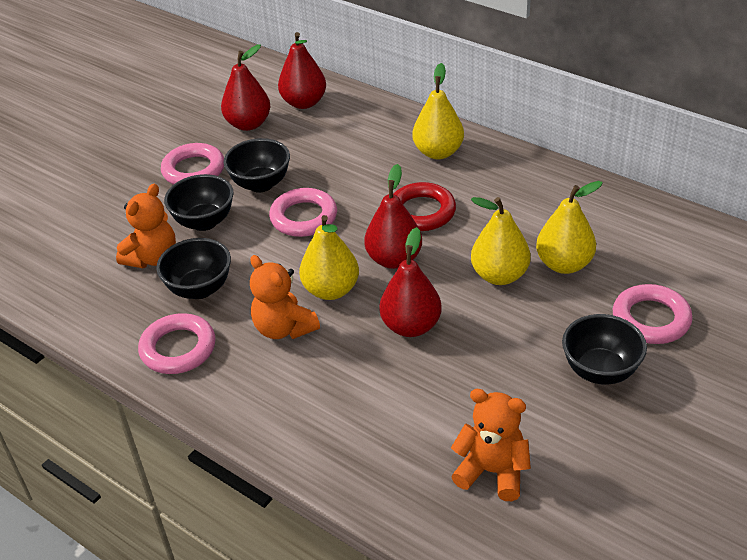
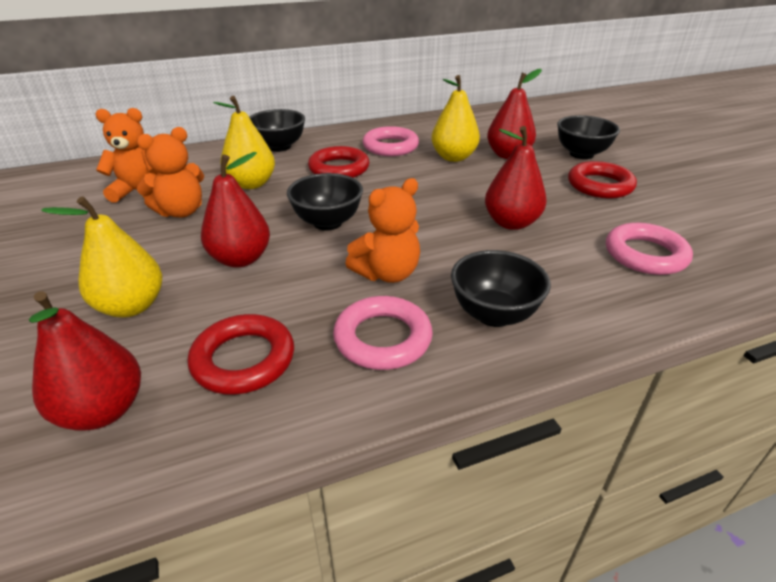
pink ring: [138,313,216,374] [161,143,224,185] [269,188,337,237] [613,284,693,344] = 4 -> [333,296,433,370] [363,126,419,156] [606,223,693,275] = 3
red ring: [393,182,456,231] = 1 -> [188,314,294,395] [308,146,369,178] [568,161,637,198] = 3
yellow pear: [299,215,359,300] [412,63,464,159] [471,197,531,285] [536,181,603,274] = 4 -> [41,196,162,317] [213,96,275,189] [431,75,480,162] = 3

